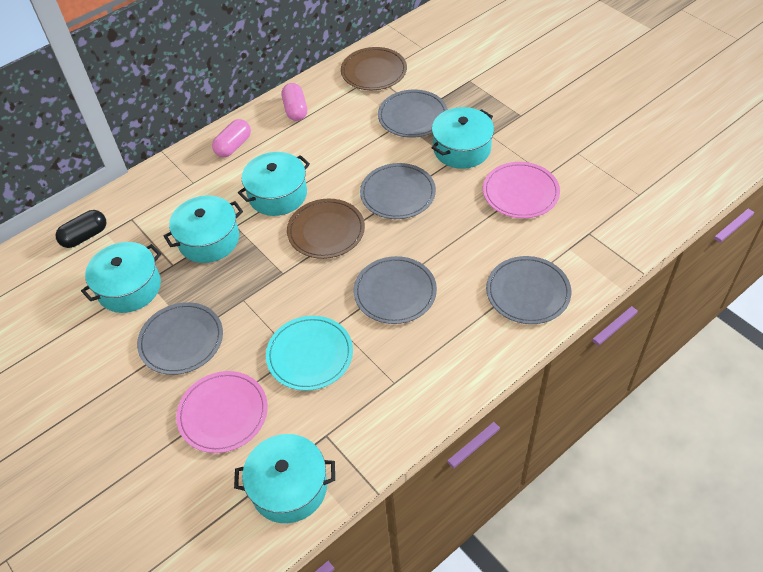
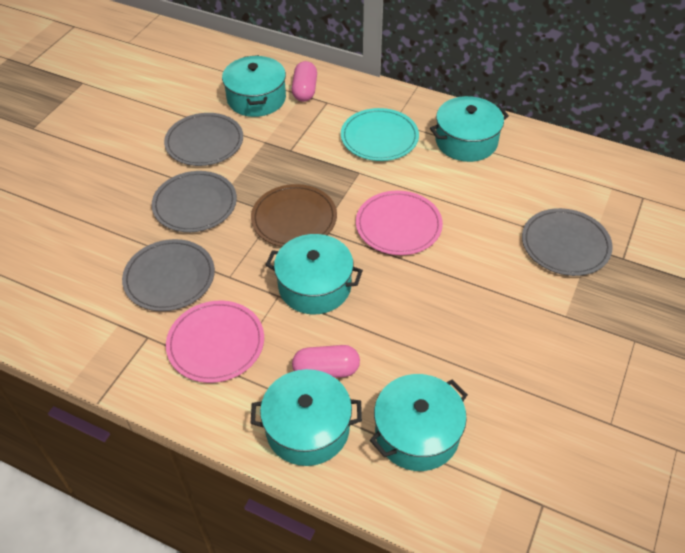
black capsule: [56,210,106,248] = 1 -> none = 0
brown plate: [287,199,365,259] [341,47,407,90] = 2 -> [251,184,337,247] = 1
grey plate: [137,302,223,375] [354,256,437,324] [360,163,436,219] [378,90,448,138] [486,256,572,324] = 5 -> [122,239,215,311] [152,171,237,232] [164,113,243,166] [522,208,613,276] = 4

